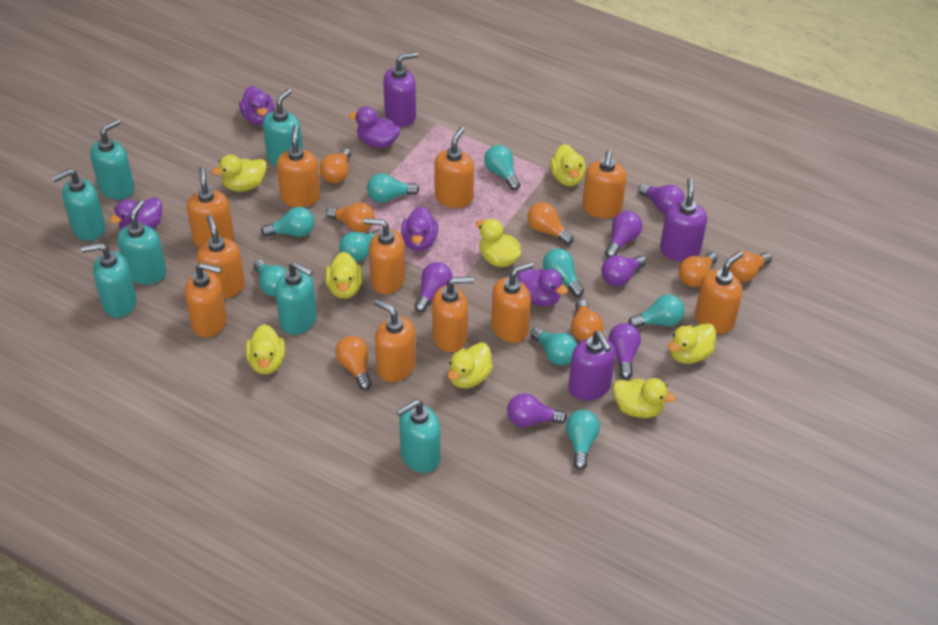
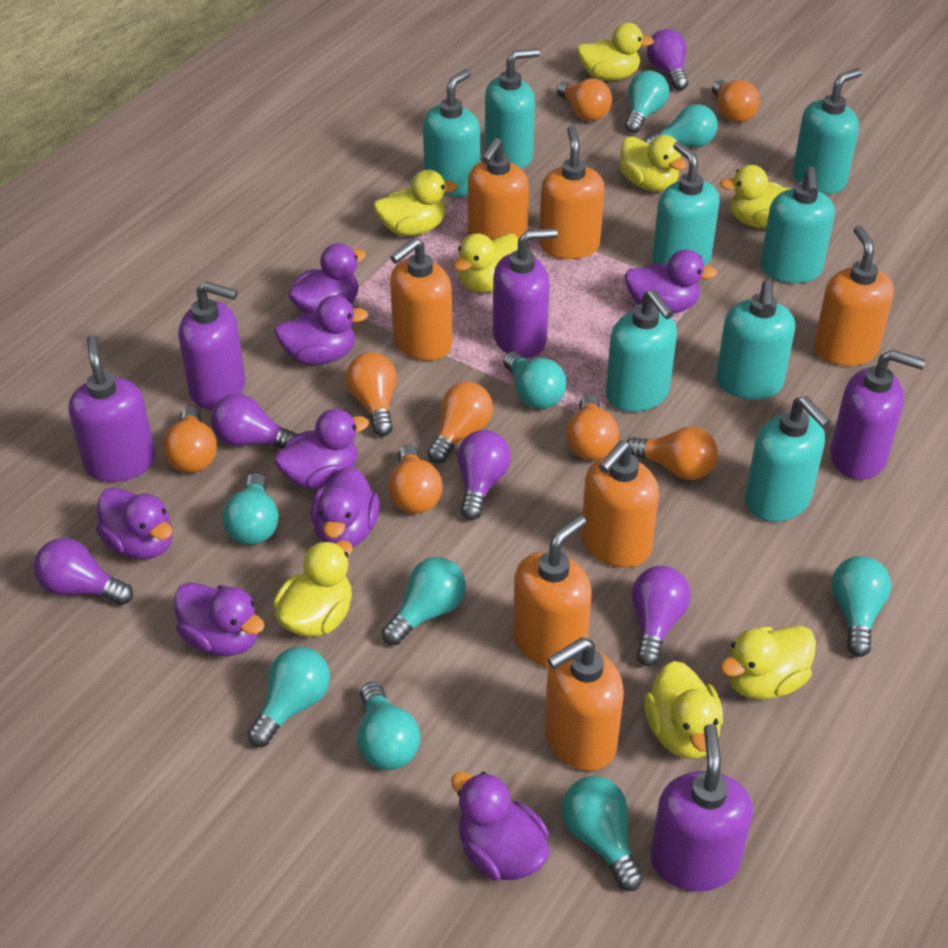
orange light bulb: [319,148,351,183] [326,202,375,233] [335,336,372,390] [527,202,574,245] [571,300,604,341] [679,252,717,287] [729,251,772,282] = 7 -> [163,407,217,473] [346,352,397,436] [388,444,443,514] [427,382,493,463] [556,79,612,121] [566,395,619,460] [626,426,718,480] [712,80,760,123] = 8
orange soap dispenser: [185,263,227,337] [187,166,234,247] [197,215,245,299] [277,125,320,207] [363,218,405,294] [374,299,416,382] [432,277,474,352] [434,127,474,208] [491,262,534,343] [583,150,627,218] [695,251,743,334] = 11 -> [390,238,452,361] [468,138,529,240] [513,515,592,667] [539,126,604,259] [544,637,624,771] [581,440,659,567] [814,225,894,366] = 7
purple duck: [109,197,162,229] [239,86,274,125] [349,106,400,148] [401,206,438,251] [517,268,568,306] = 5 -> [96,487,172,560] [174,582,265,656] [274,295,368,365] [274,409,369,489] [288,243,366,313] [311,467,380,547] [451,772,549,881] [624,249,717,313] = 8
purple light bulb: [414,262,453,313] [507,393,567,427] [601,255,647,286] [605,211,642,258] [608,323,641,379] [638,184,685,214] = 6 -> [34,538,133,605] [211,394,298,449] [457,430,511,520] [632,566,691,666] [647,29,688,91] = 5
purple soap dispenser: [383,52,418,127] [568,331,616,401] [660,178,707,261] = 3 -> [68,335,155,482] [179,282,245,410] [493,228,558,358] [650,724,753,891] [830,350,926,480] = 5
turquoise soap dispenser: [51,169,106,241] [81,243,137,318] [90,119,134,200] [117,200,167,285] [263,89,303,167] [275,262,317,335] [396,400,440,473] = 7 -> [423,69,480,197] [485,48,540,168] [606,290,677,412] [652,141,720,265] [716,279,795,400] [745,396,831,522] [760,166,835,283] [793,68,862,194] = 8

